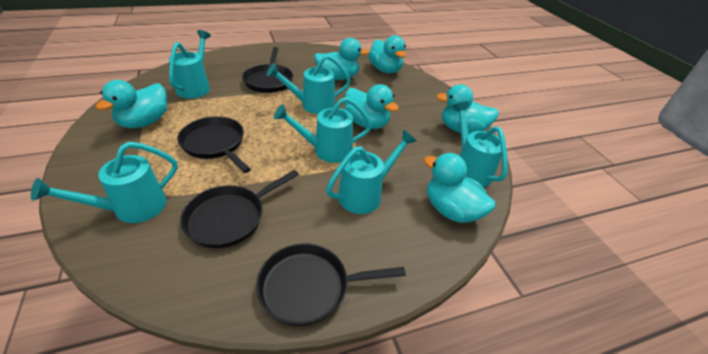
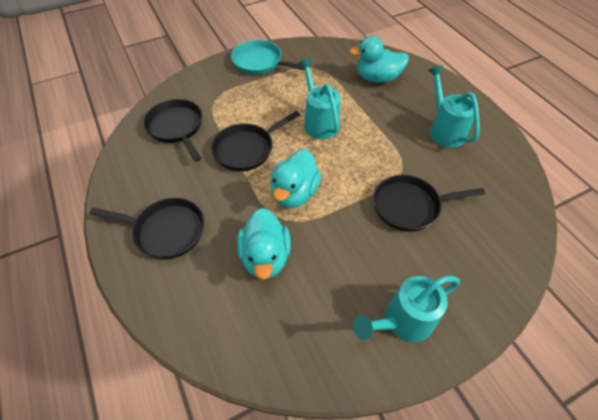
turquoise duck: [96,80,167,128] [314,38,369,80] [344,84,399,129] [368,35,406,73] [424,153,495,223] [436,84,499,134] = 6 -> [237,208,291,280] [270,149,321,208] [349,36,409,83] = 3
turquoise pan: none = 0 -> [231,40,310,75] = 1
turquoise watering can: [31,142,178,223] [169,30,211,98] [267,55,351,114] [274,97,372,163] [326,130,417,214] [452,102,508,187] = 6 -> [298,58,340,139] [353,276,460,342] [428,65,480,148] = 3

